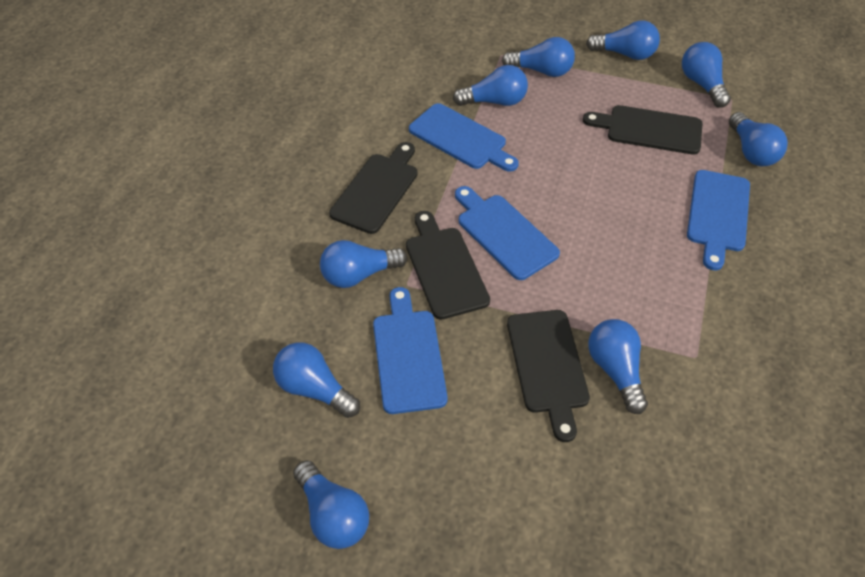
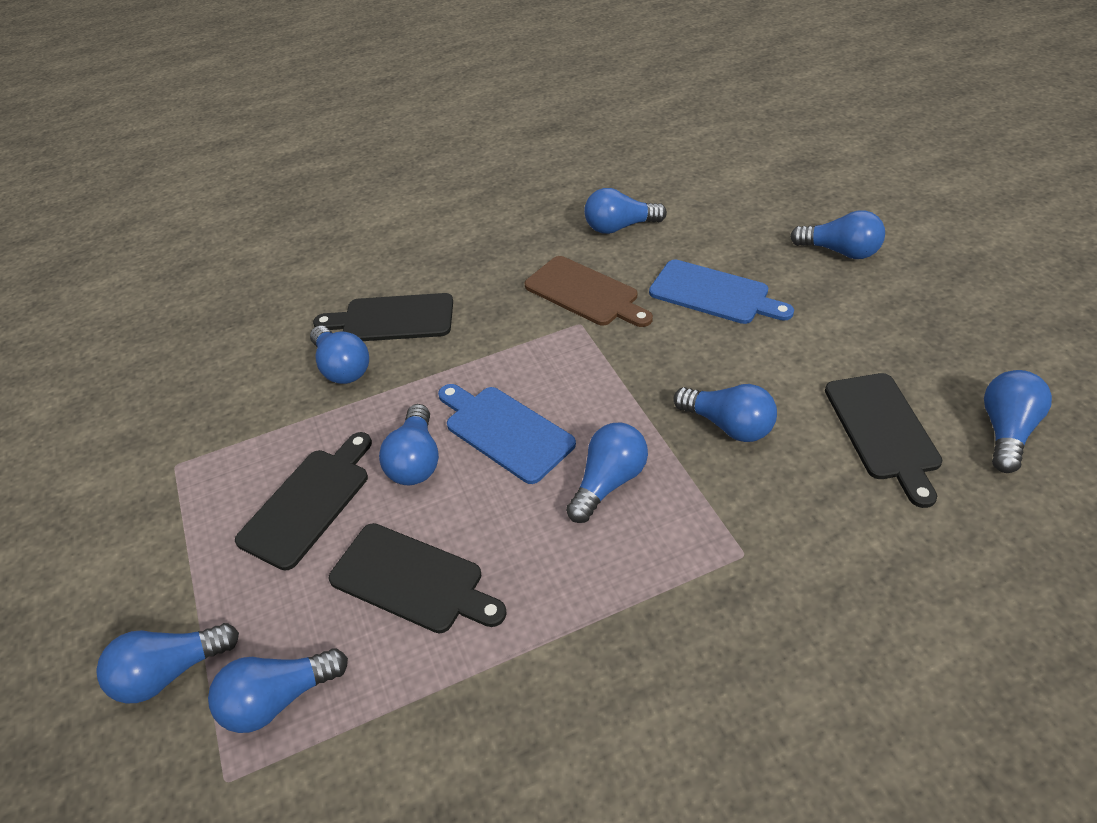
blue cutting board: [373,287,448,414] [409,103,519,172] [455,186,560,280] [687,170,750,270] = 4 -> [438,384,576,484] [649,260,794,324] = 2
brown cutting board: none = 0 -> [524,256,653,327] = 1

